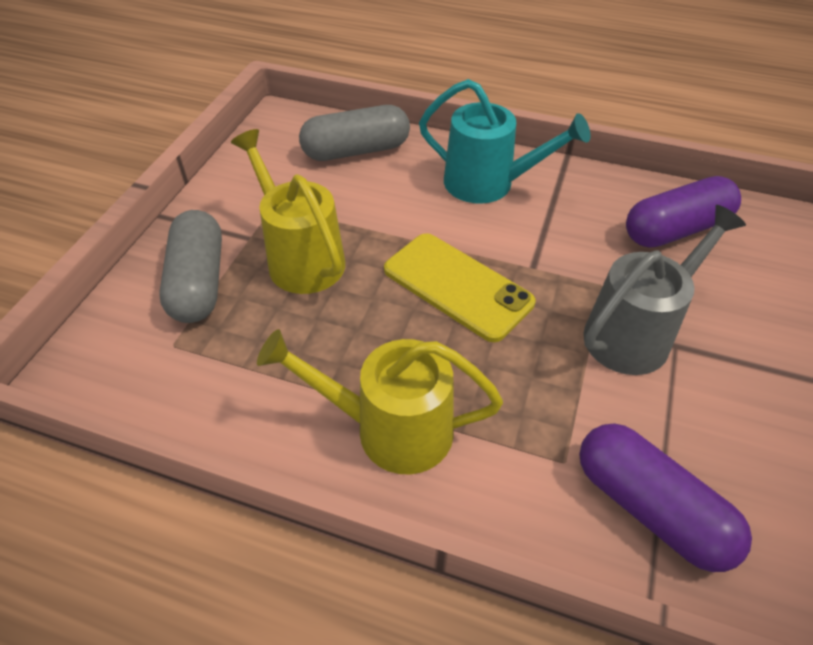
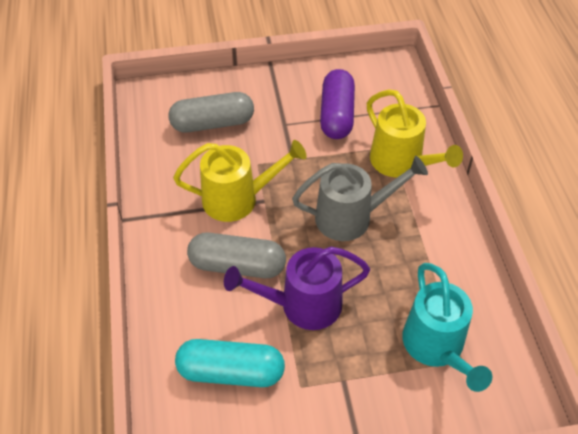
purple capsule: [579,423,752,572] [626,176,741,248] = 2 -> [320,69,355,139] = 1
purple watering can: none = 0 -> [224,247,370,330] = 1
turquoise capsule: none = 0 -> [175,339,285,387] = 1
yellow phone: [384,233,536,342] = 1 -> none = 0

